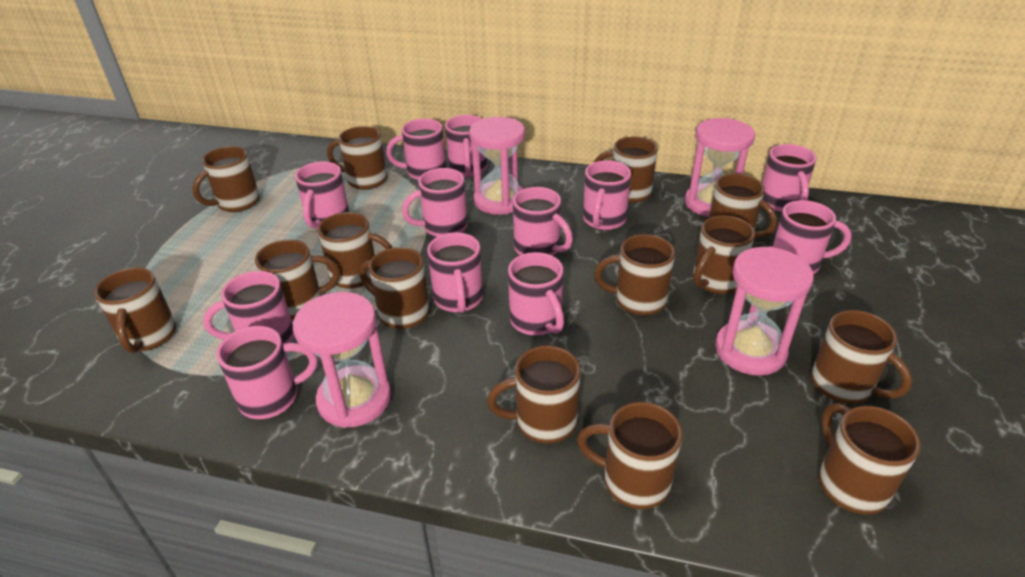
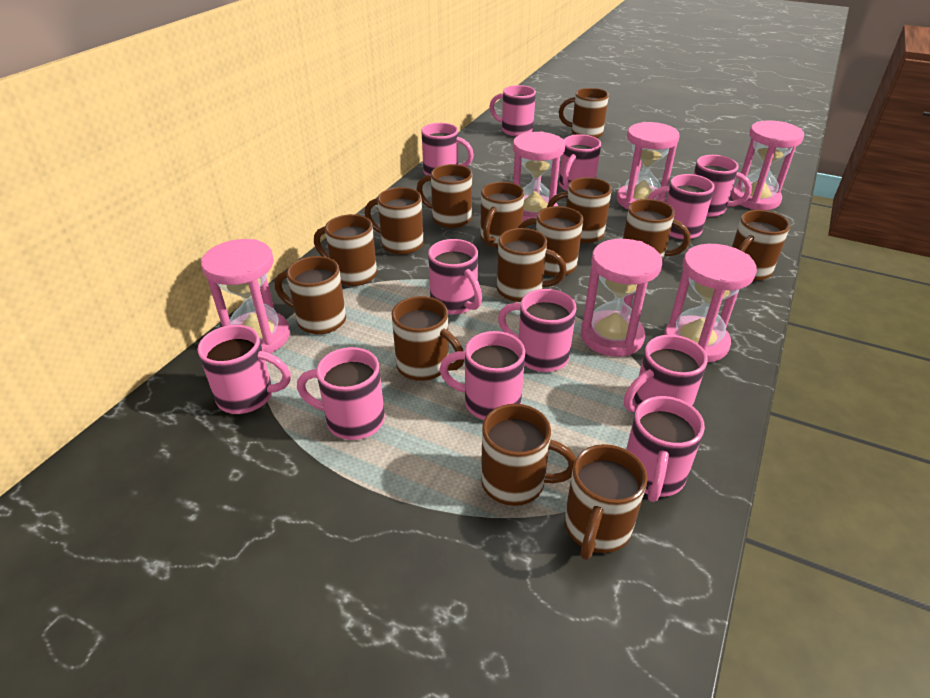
pink hourglass: [293,292,391,428] [469,117,525,215] [685,118,755,217] [715,246,814,376] = 4 -> [201,239,290,353] [513,131,565,222] [581,239,662,357] [617,122,680,209] [664,244,757,363] [731,120,804,210] = 6

